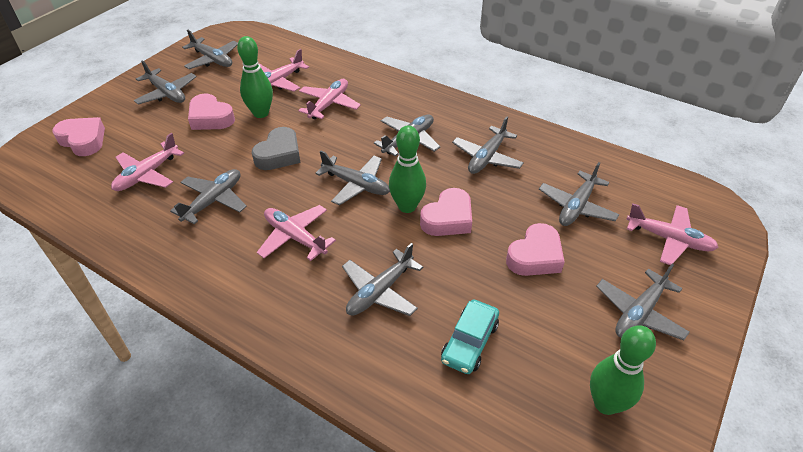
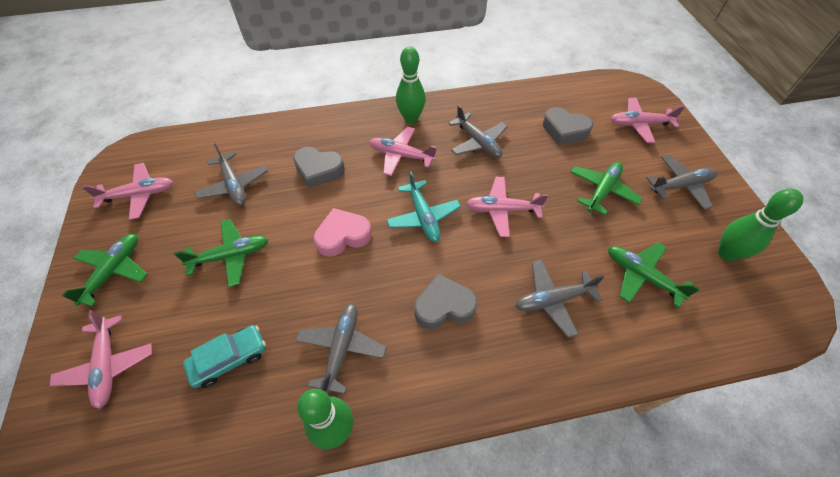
green plane: none = 0 -> [62,234,148,307] [174,219,268,287] [571,162,643,215] [608,242,700,308] = 4
grey heart: [252,127,300,170] = 1 -> [293,147,345,188] [415,274,478,329] [543,107,593,145] = 3
grey plane: [134,60,197,104] [170,169,247,224] [182,30,238,69] [315,151,390,205] [342,243,423,316] [374,114,440,156] [452,117,524,174] [539,162,619,226] [596,264,690,340] = 9 -> [194,143,268,205] [295,303,387,394] [448,105,508,158] [516,260,604,338] [646,155,717,210] = 5
pink heart: [52,117,105,156] [188,93,235,130] [420,188,472,236] [506,223,564,276] = 4 -> [314,208,372,257] = 1
turquoise plane: none = 0 -> [386,171,461,242] = 1

